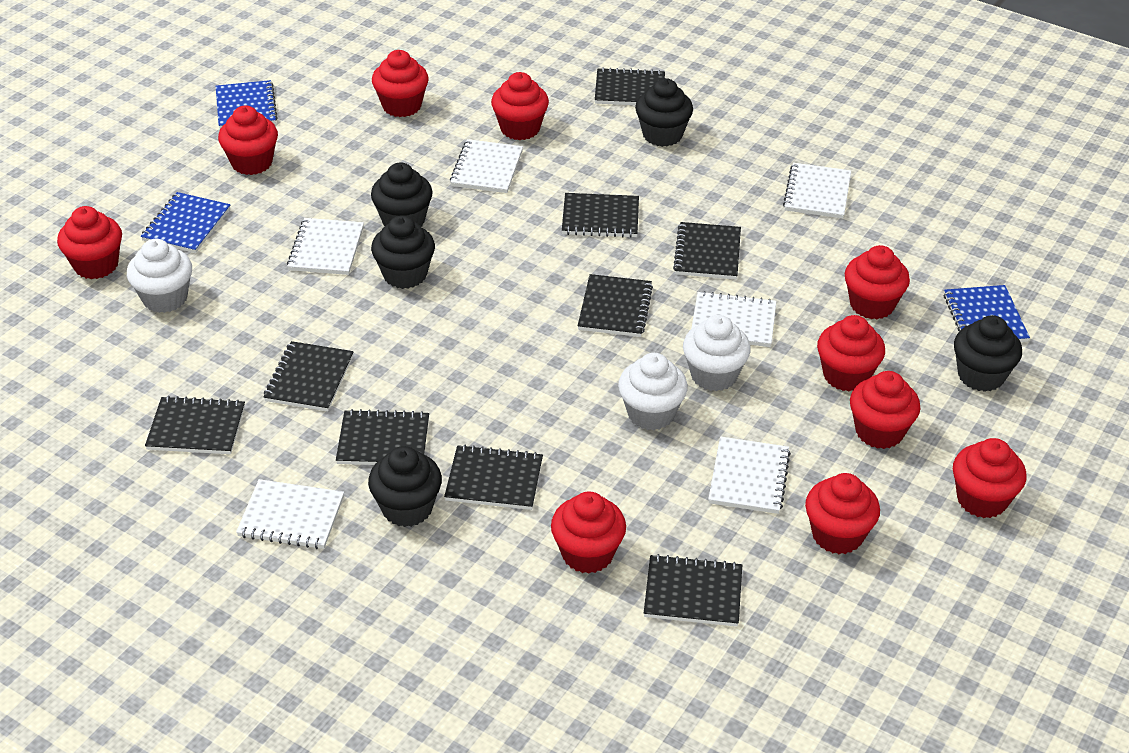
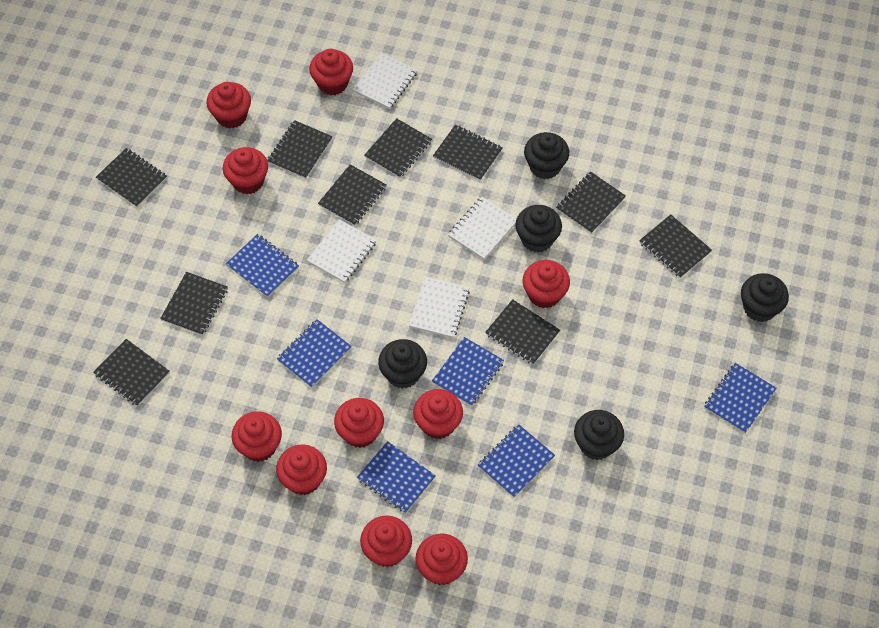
black notebook: [145,396,245,454] [263,341,354,411] [336,409,429,465] [444,444,543,510] [562,193,639,238] [578,274,653,337] [595,67,665,105] [644,554,742,627] [673,222,741,279] = 9 -> [93,339,170,406] [96,148,167,207] [160,272,228,336] [267,120,333,179] [318,164,386,226] [364,118,432,178] [433,124,502,181] [485,299,560,365] [556,172,626,234] [639,214,712,278] = 10
blue notebook: [141,192,230,253] [216,80,278,129] [944,285,1030,342] = 3 -> [226,234,299,298] [277,319,352,388] [357,441,436,514] [432,337,504,406] [478,424,555,498] [704,363,777,433] = 6
white cupcake: [127,239,192,313] [618,353,688,430] [683,315,751,391] = 3 -> none = 0
white notebook: [236,479,344,549] [287,218,364,275] [450,139,523,193] [691,291,776,347] [708,437,791,514] [783,163,851,218] = 6 -> [307,219,377,283] [353,53,417,109] [409,277,470,338] [448,197,516,260] = 4

